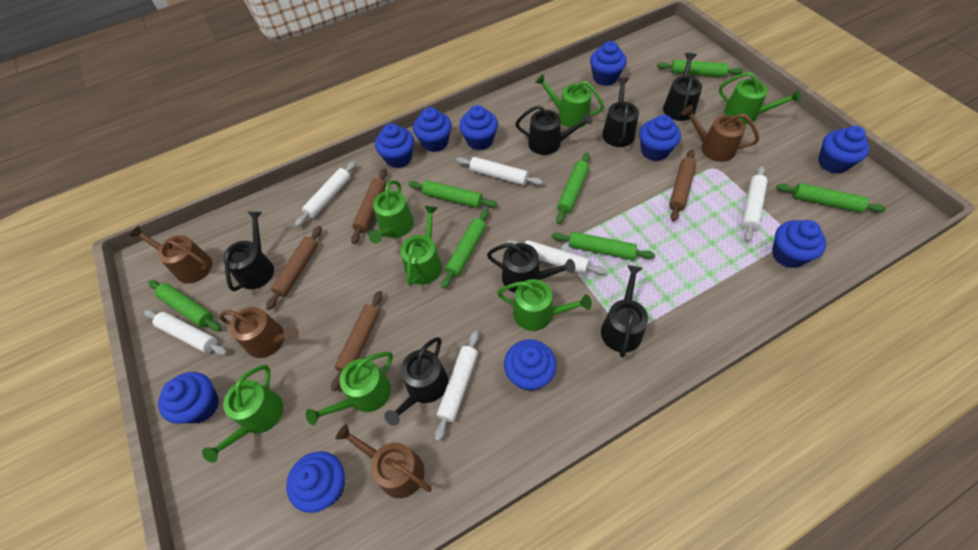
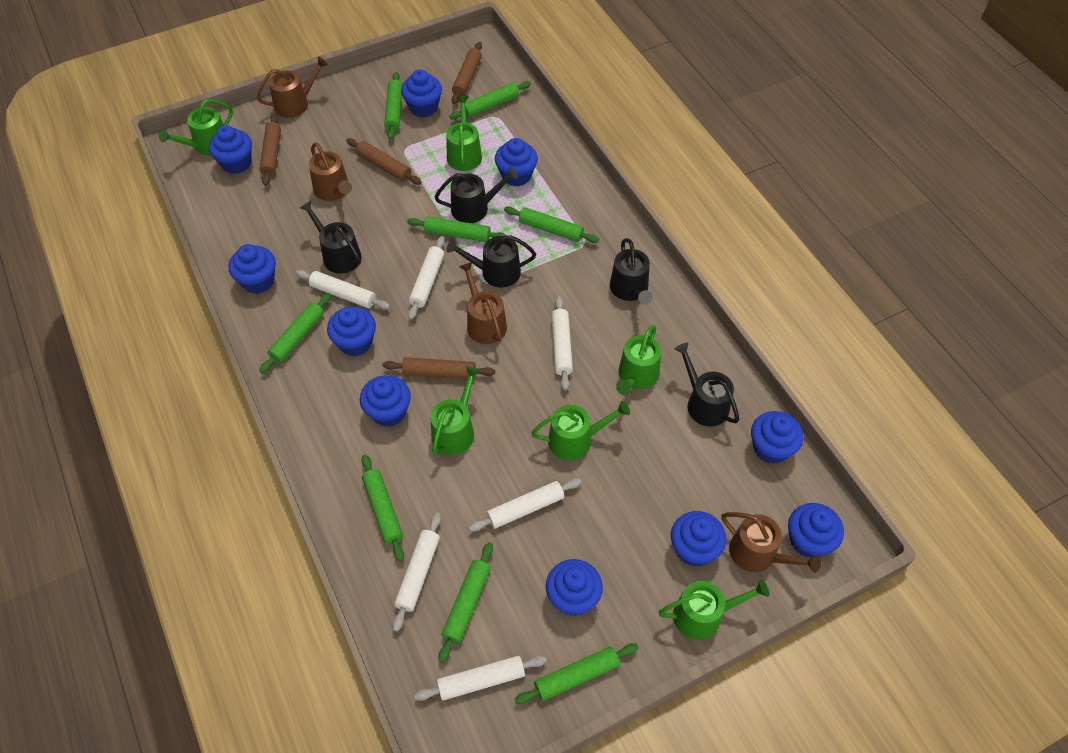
black watering can: [223,211,274,291] [384,337,448,426] [487,243,575,293] [515,105,592,155] [601,265,648,358] [602,77,639,147] [663,53,702,121] = 7 -> [300,201,362,274] [435,167,518,223] [446,235,536,288] [610,238,653,305] [675,342,739,426] = 5
green rolling pin: [149,280,221,331] [409,180,497,208] [441,209,489,289] [552,232,655,260] [556,153,590,224] [657,60,743,77] [776,183,886,213] = 7 -> [259,293,331,374] [361,455,404,562] [384,72,402,140] [407,216,507,242] [438,542,493,663] [449,81,531,119] [504,206,599,243] [514,643,639,704] = 8
green watering can: [202,365,283,463] [306,352,393,425] [369,180,414,243] [401,206,442,286] [497,279,592,331] [535,74,604,128] [719,72,801,124] = 7 -> [159,99,233,155] [430,366,480,455] [446,96,482,171] [531,401,630,460] [616,325,661,395] [659,580,769,640] = 6

